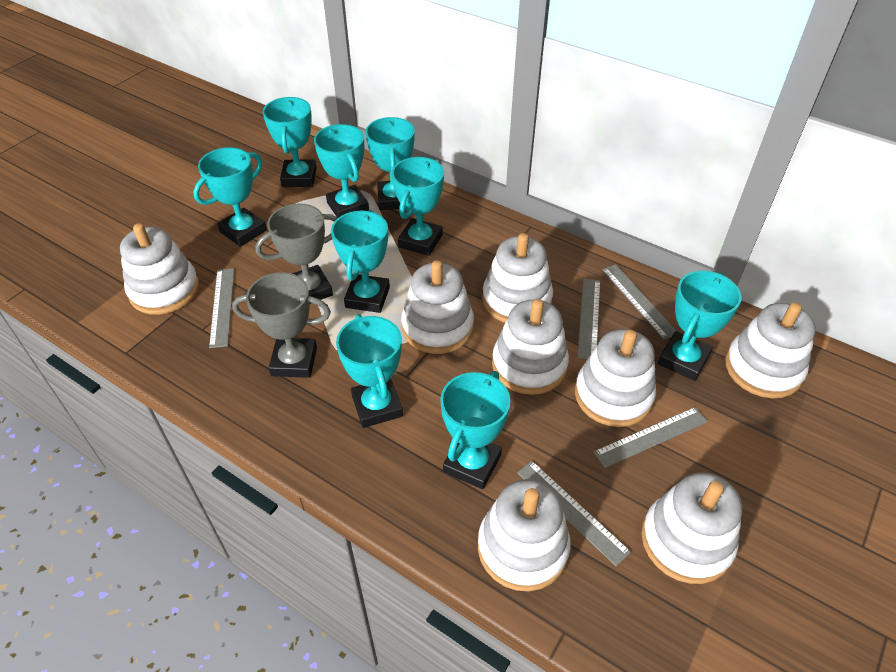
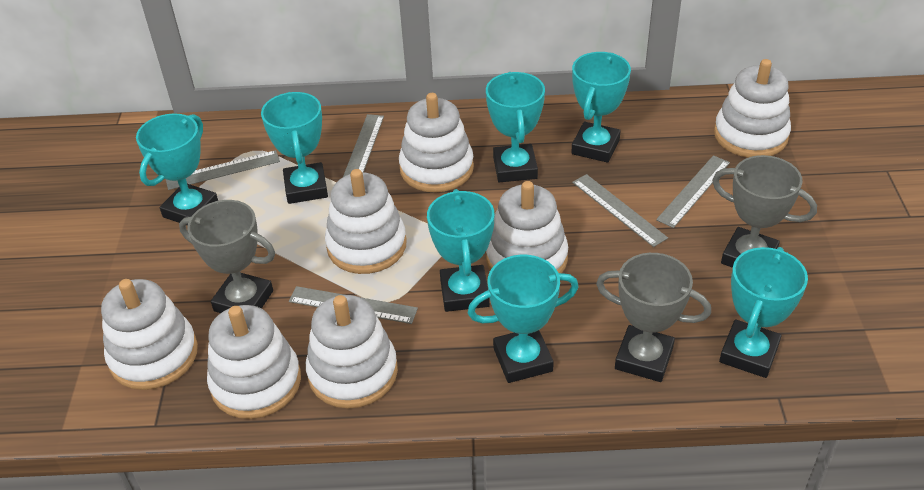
grey trophy: [232,272,331,378] [255,204,338,304] = 2 -> [179,200,275,313] [596,253,711,382] [712,155,817,268] = 3
turquoise trophy: [193,147,267,247] [263,97,316,187] [314,124,369,218] [331,210,390,313] [336,314,403,428] [365,117,415,210] [392,157,444,256] [440,371,510,489] [658,271,741,381] = 9 -> [136,113,218,226] [261,92,328,204] [427,189,494,312] [468,255,578,383] [486,72,545,182] [571,52,631,163] [719,247,808,378] = 7
white stacking toy: [120,223,199,315] [401,260,474,354] [478,479,571,591] [482,233,553,323] [492,299,569,395] [575,329,656,427] [641,472,742,584] [725,302,816,398] = 8 -> [101,279,198,390] [207,305,301,419] [306,295,398,409] [325,169,407,274] [399,93,474,193] [486,181,568,273] [714,59,791,158] = 7

